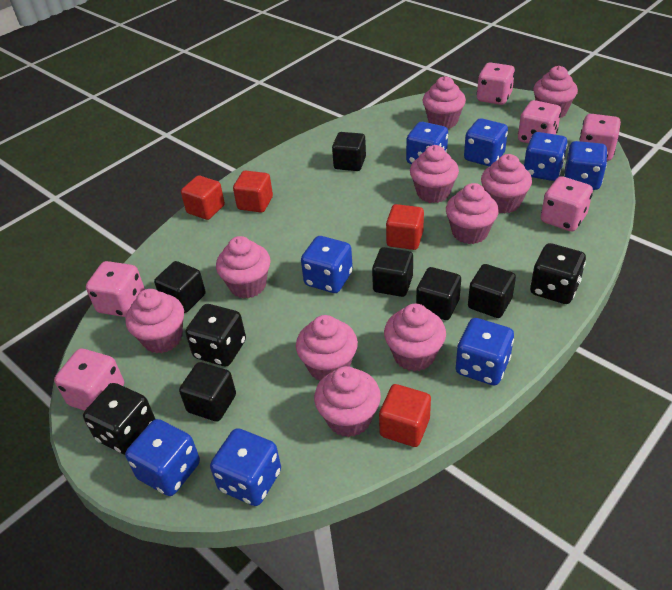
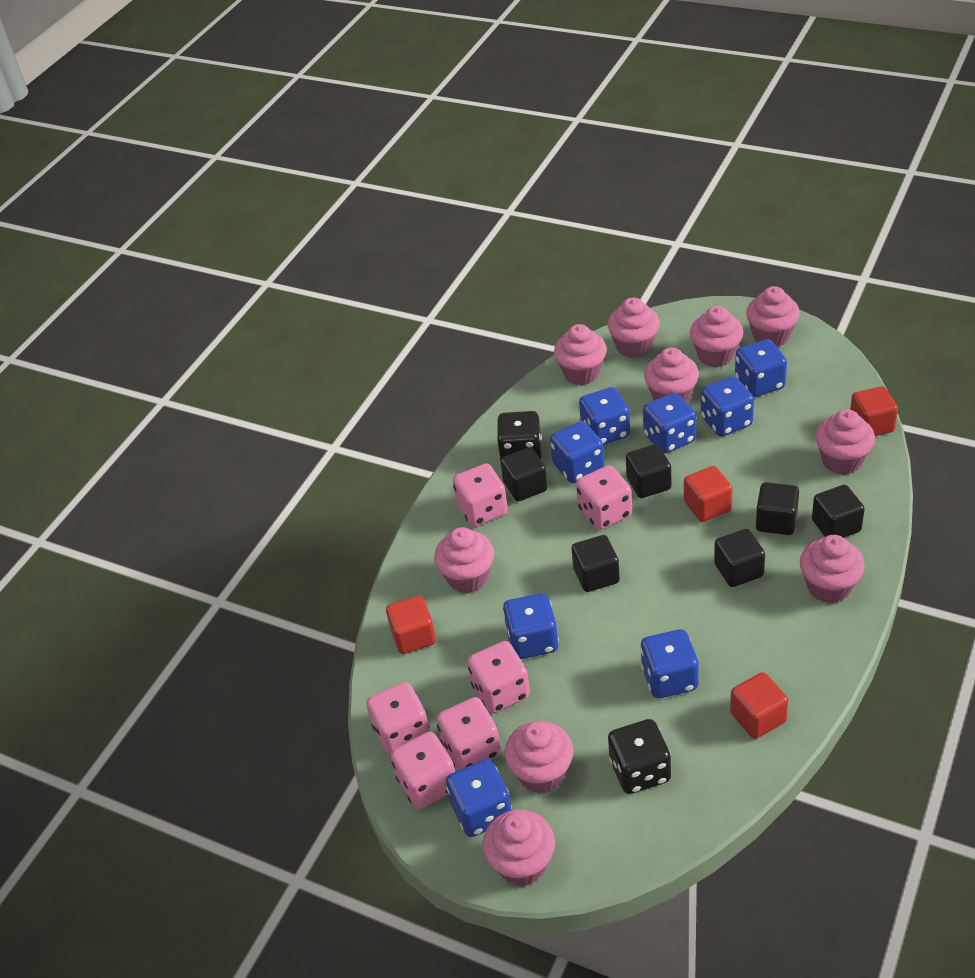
black dice: [83,383,155,455] [185,304,246,366] [530,243,586,304] = 3 -> [497,411,542,461] [608,719,671,794] = 2

